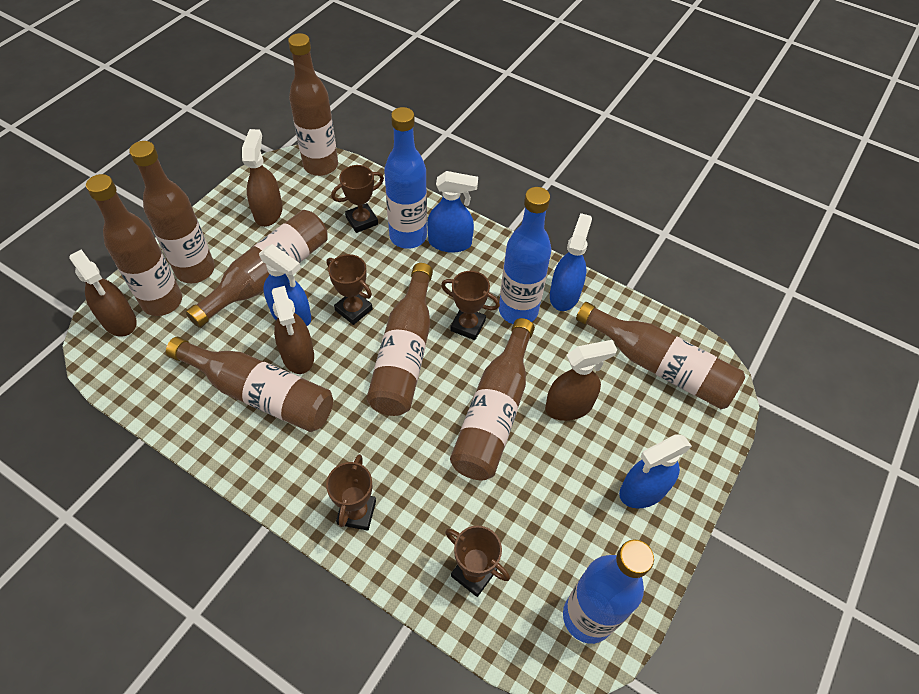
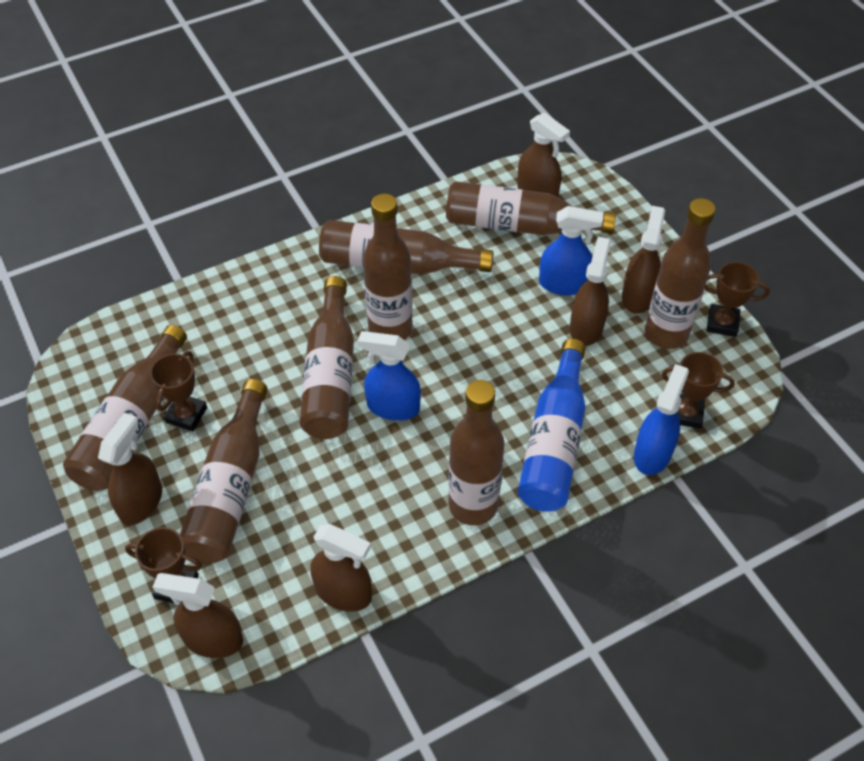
blue bottle: [384,107,427,249] [499,187,551,324] [563,539,654,644] = 3 -> [518,339,585,512] = 1
blue spray bottle: [259,244,311,326] [427,171,478,253] [550,213,592,311] [619,434,692,508] = 4 -> [358,331,421,421] [539,206,604,295] [634,364,689,475] = 3
brown spray bottle: [69,249,137,337] [242,129,283,227] [272,286,314,374] [545,340,617,421] = 4 -> [98,413,162,525] [153,573,243,658] [310,524,372,612] [517,113,570,197] [570,237,611,346] [622,206,665,314] = 6
brown trophy: [326,454,376,531] [327,254,373,325] [331,165,384,233] [441,271,500,340] [445,526,510,597] = 5 -> [125,527,202,603] [150,351,207,431] [662,352,735,429] [705,262,770,337] = 4

